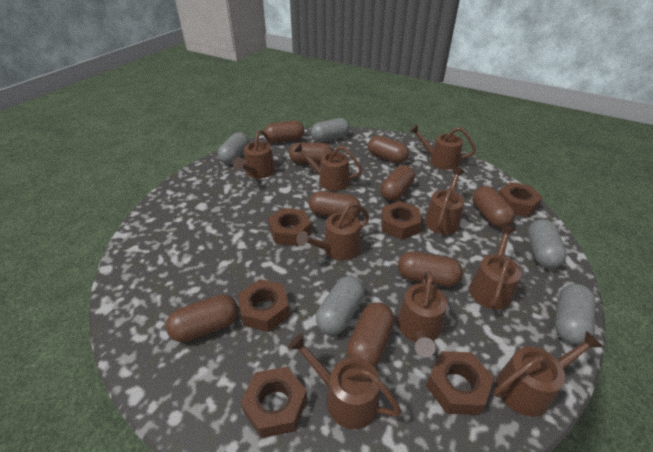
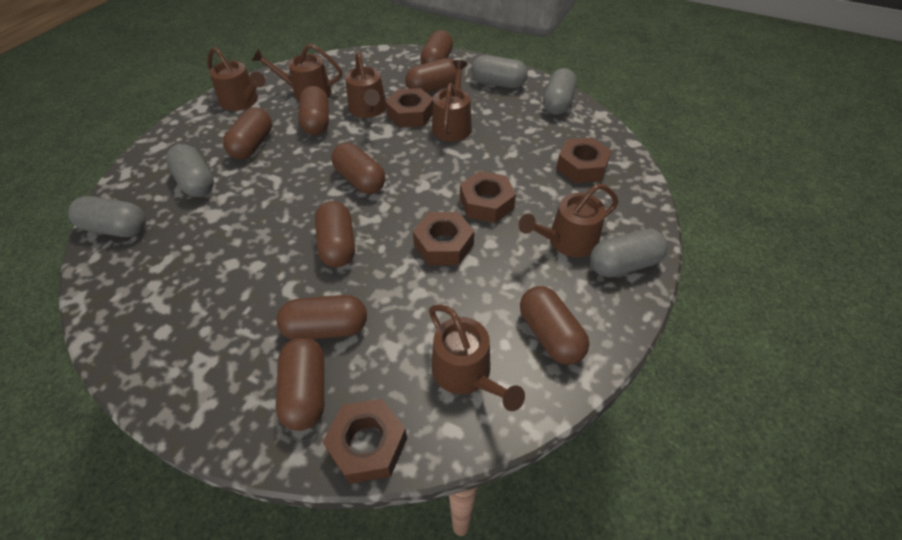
brown nut: [238,279,290,332] [240,367,307,438] [268,208,311,246] [381,201,422,240] [426,351,494,415] [499,182,543,217] = 6 -> [323,399,407,484] [386,88,433,128] [413,212,474,265] [460,171,516,223] [556,137,611,183] = 5
brown watering can: [233,130,275,179] [288,333,401,429] [293,143,362,191] [296,203,370,260] [397,270,447,358] [409,124,476,170] [424,168,465,234] [469,225,522,310] [493,331,603,417] = 9 -> [207,47,266,111] [252,43,342,101] [345,51,386,118] [429,304,525,411] [432,60,472,142] [519,184,618,257] = 6

